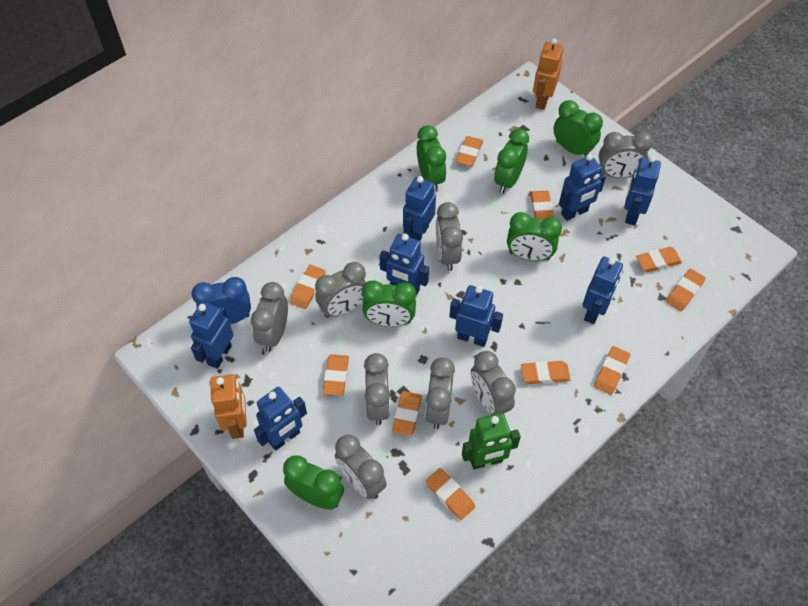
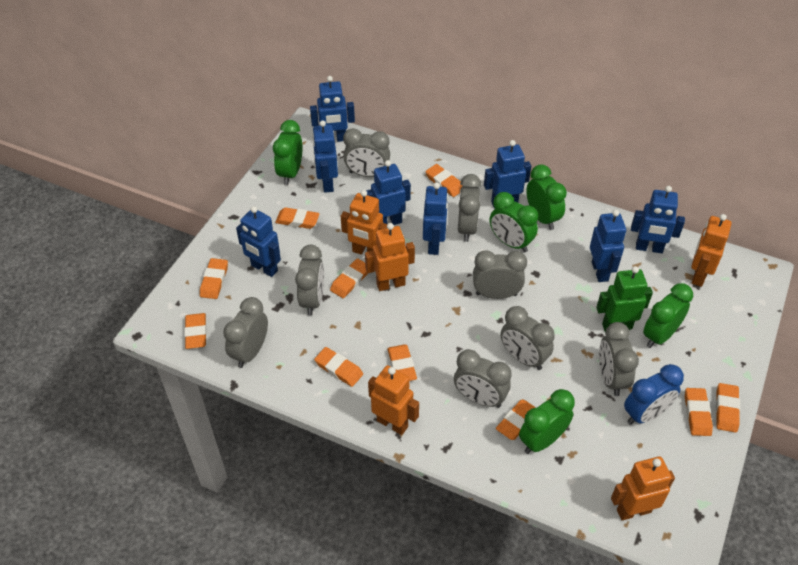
green clock: [283,455,344,510] [362,280,416,327] [417,125,446,192] [494,129,529,194] [507,212,562,261] [553,100,603,157] = 6 -> [273,120,303,185] [490,192,538,252] [519,389,575,454] [526,164,567,230] [643,283,693,348] = 5
orange robot: [210,374,247,439] [533,38,564,110] = 2 -> [341,190,387,255] [365,223,415,291] [368,365,419,435] [611,456,675,521] [691,214,732,287] = 5

